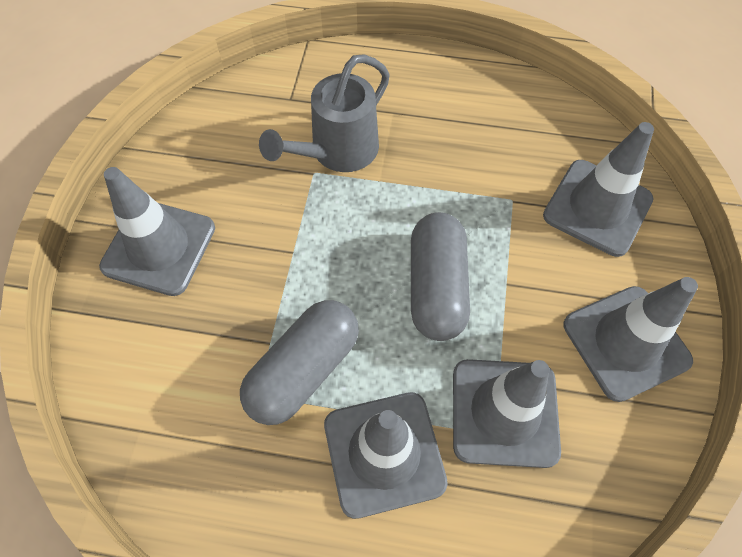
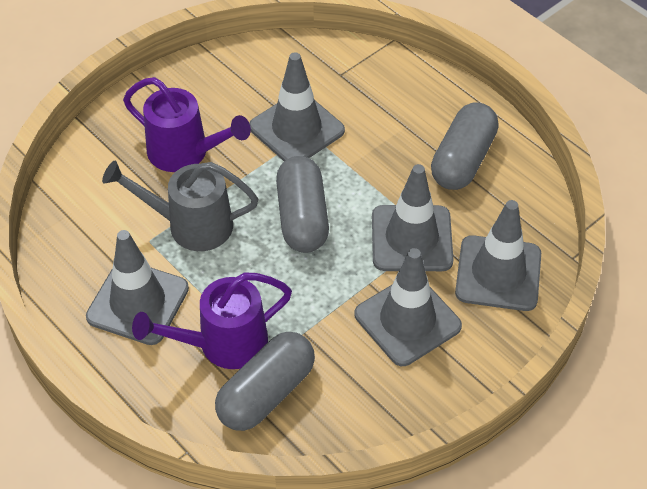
grey capsule: [240,300,359,425] [411,212,470,341] = 2 -> [215,332,315,431] [276,156,329,253] [431,102,499,190] = 3
purple watering can: none = 0 -> [123,77,251,172] [132,272,292,369] = 2

